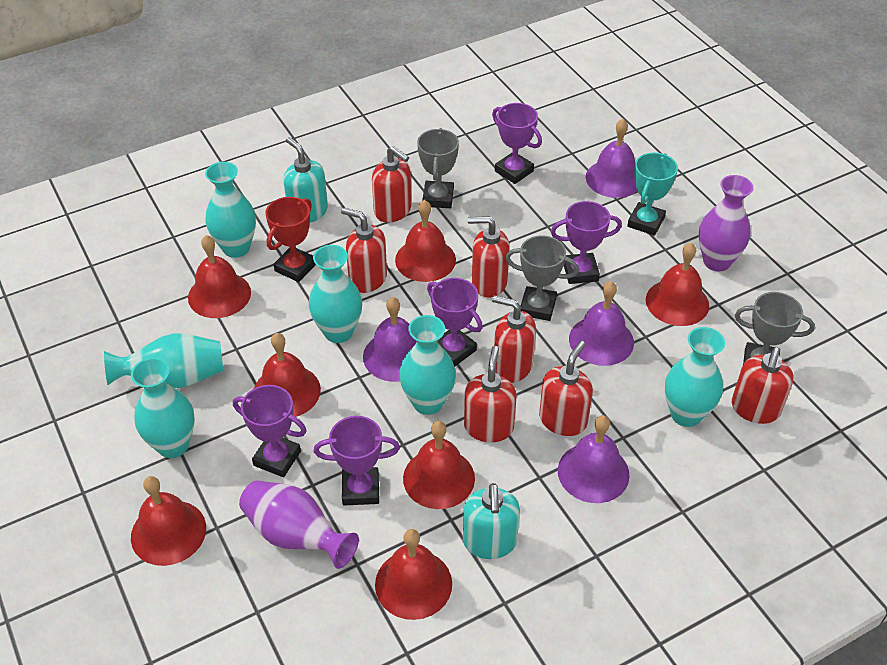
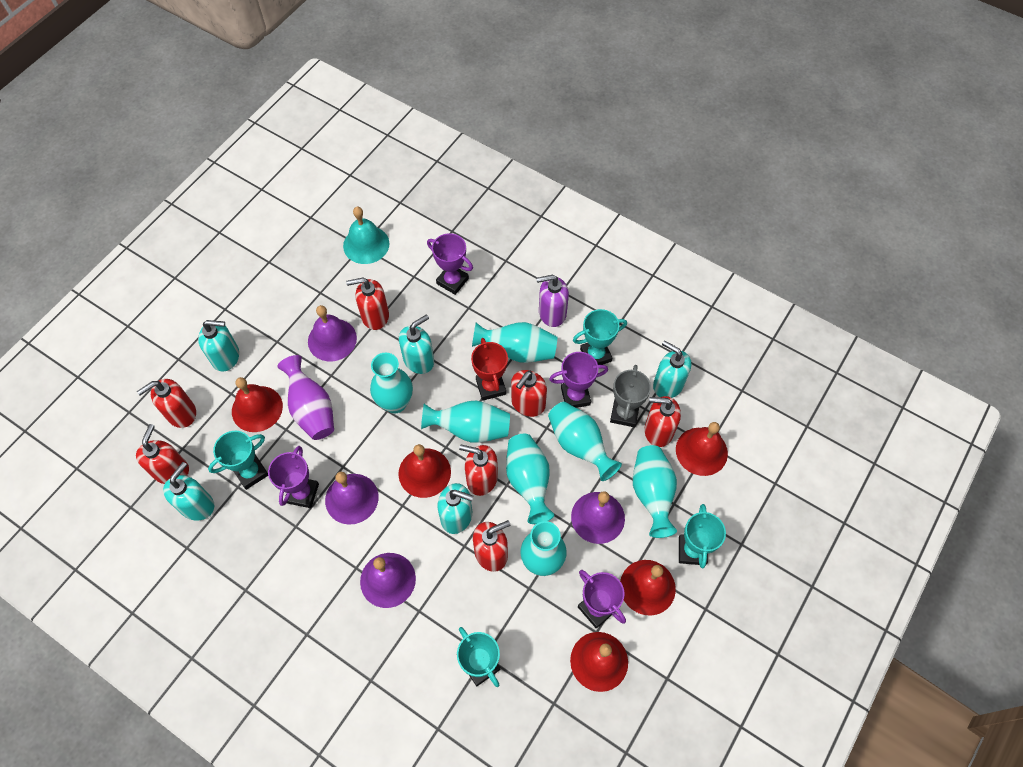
grey trophy: [417,128,459,208] [505,235,579,321] [735,292,815,364] = 3 -> [610,365,651,427] = 1
purple soap dispenser: none = 0 -> [536,275,569,327] = 1
purple trophy: [233,385,307,477] [314,416,400,505] [427,278,483,367] [492,103,542,184] [551,201,622,284] = 5 -> [268,446,319,508] [427,233,473,295] [550,352,608,408] [578,570,626,629] = 4
purple vase: [239,480,359,569] [699,175,754,271] = 2 -> [277,355,334,440] = 1
red bell: [131,476,206,566] [188,235,251,318] [254,333,321,417] [375,529,452,620] [395,200,456,282] [403,421,475,509] [646,243,709,326] = 7 -> [232,377,283,432] [398,444,451,498] [570,632,628,692] [620,560,676,615] [676,422,728,476] = 5
turquoise bell: none = 0 -> [343,207,389,264] = 1
turquoise soap dispenser: [283,137,328,222] [463,483,520,559] = 2 -> [163,462,214,521] [198,320,239,372] [399,314,434,374] [437,483,473,534] [653,340,691,398] = 5
turquoise trophy: [627,152,678,236] = 1 -> [208,431,268,490] [457,627,500,687] [573,309,627,365] [679,504,726,568] = 4
turquoise vase: [104,334,223,388] [131,358,195,458] [205,162,256,258] [309,245,362,343] [399,315,456,415] [665,327,725,427] = 6 -> [370,353,413,413] [421,400,510,443] [472,322,557,363] [506,434,554,524] [520,521,567,576] [548,402,622,481] [633,445,677,538] = 7

